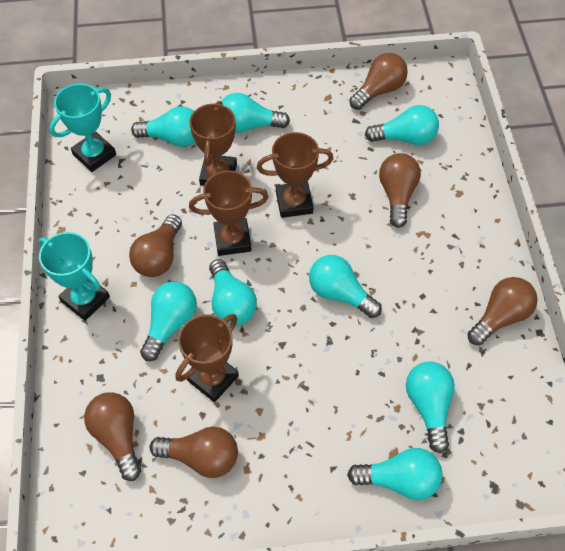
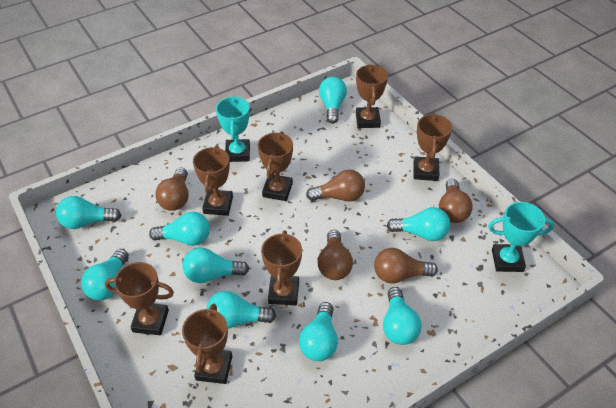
brown light bulb: [84,392,141,481] [129,214,182,277] [150,427,238,478] [349,53,408,110] [379,153,421,228] [467,277,537,345] = 6 -> [155,168,188,211] [306,169,365,202] [317,230,353,280] [374,248,438,284] [439,179,473,223] = 5
brown trophy: [176,314,239,402] [189,101,237,186] [189,171,269,256] [257,132,334,218] = 4 -> [105,262,174,335] [182,303,232,384] [193,146,233,216] [258,132,293,201] [261,230,302,306] [356,64,388,128] [414,113,452,181] = 7
turquoise light bulb: [131,106,195,147] [140,281,197,361] [209,259,257,325] [221,93,290,133] [309,255,382,318] [347,448,443,500] [365,105,439,145] [406,362,455,453] = 8 -> [56,196,121,229] [81,249,129,300] [149,212,210,246] [183,248,249,283] [206,291,276,329] [299,302,338,361] [319,77,347,124] [383,287,422,345] [387,207,450,241] = 9

